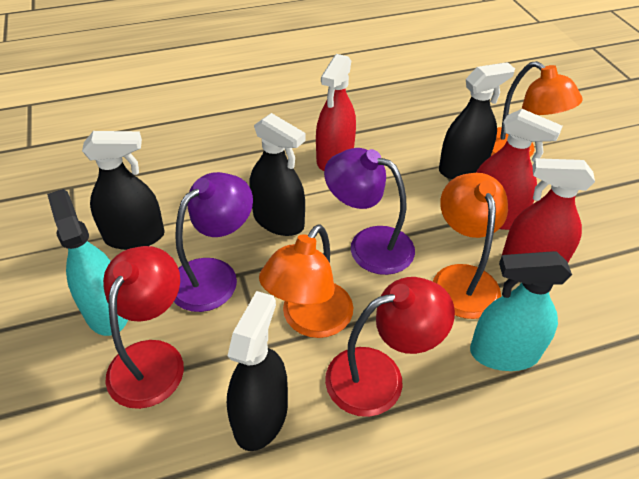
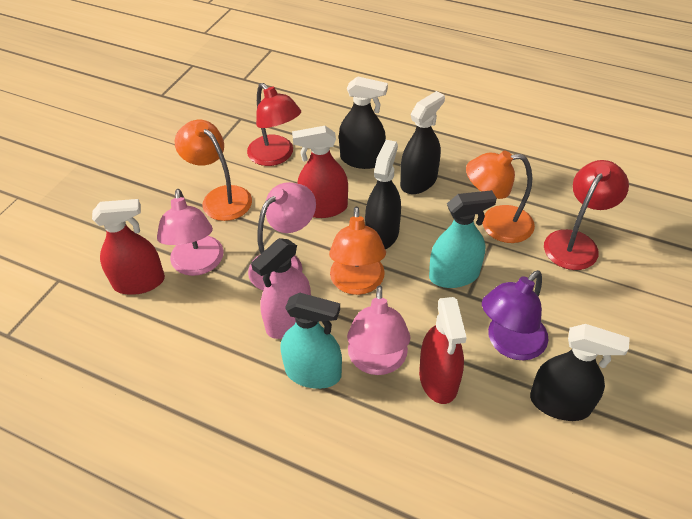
pink lamp: none = 0 -> [157,189,224,276] [248,182,316,290] [347,285,410,375] = 3
pink spray bottle: none = 0 -> [251,238,311,339] = 1
purple lamp: [174,172,253,312] [324,148,415,275] = 2 -> [482,270,548,360] = 1

